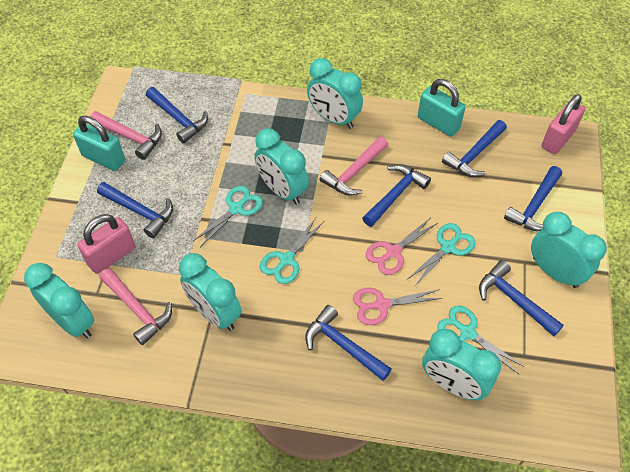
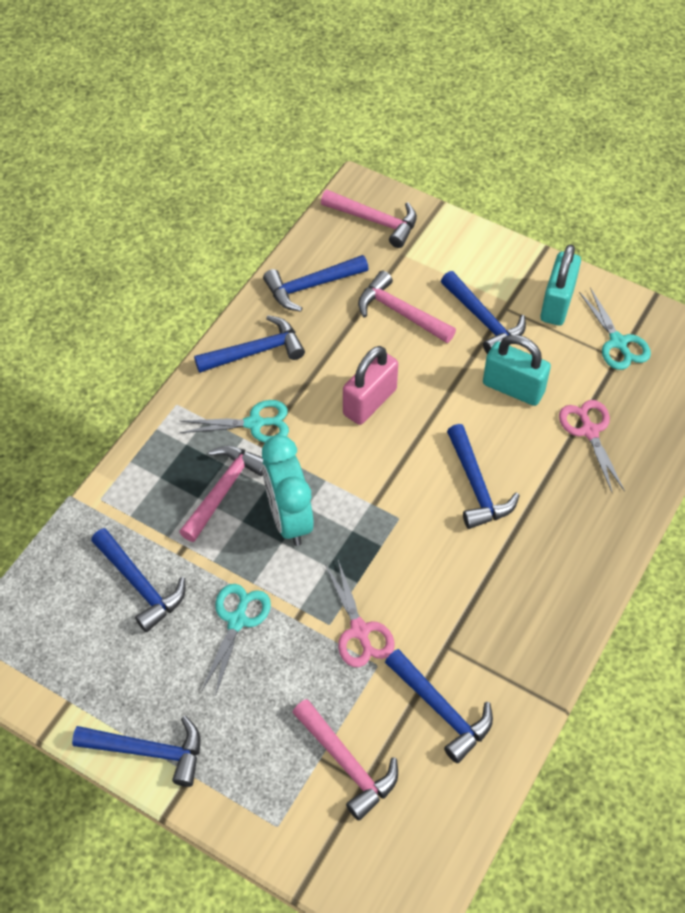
pink hammer: [90,111,162,160] [100,268,172,345] [320,136,388,196] = 3 -> [179,445,263,542] [292,699,398,821] [321,190,417,248] [358,271,456,343] = 4
pink padlock: [77,214,135,274] [542,94,585,154] = 2 -> [343,346,398,425] = 1
turquoise clock: [24,263,95,339] [179,253,242,331] [255,128,309,205] [307,58,363,129] [422,329,501,400] [531,212,607,288] = 6 -> [262,435,314,546] = 1
turquoise scissors: [193,186,263,247] [260,218,324,284] [408,223,476,286] [437,306,525,374] = 4 -> [180,400,289,442] [202,584,271,696] [579,287,651,370] = 3

